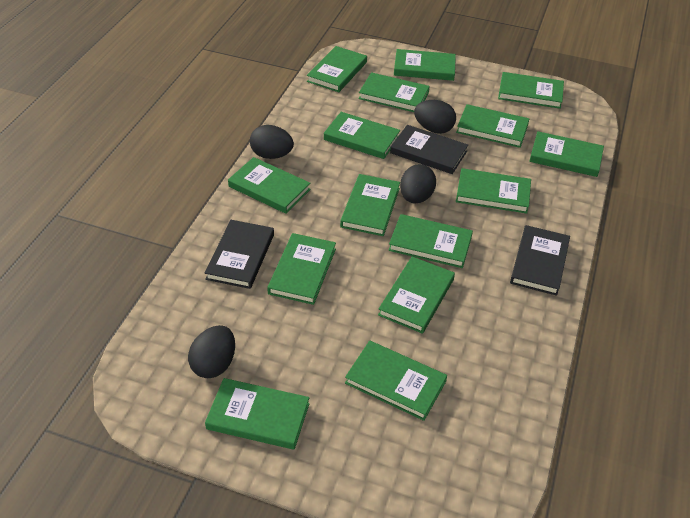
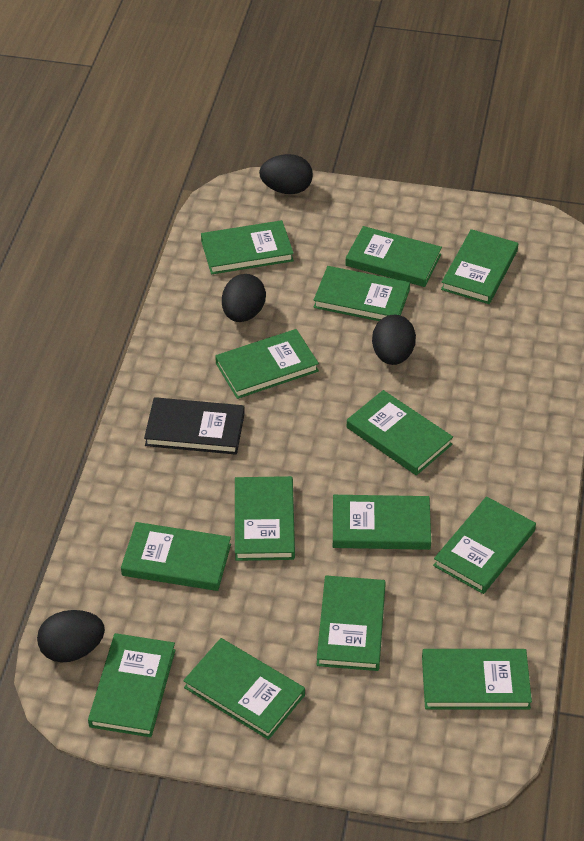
black book: [205,220,274,289] [390,125,468,174] [510,225,570,296] = 3 -> [144,397,245,455] = 1
green book: [205,378,309,450] [228,157,311,214] [267,233,336,305] [307,46,367,92] [324,112,400,159] [340,174,400,236] [345,340,447,421] [359,72,430,112] [378,257,455,334] [389,214,473,268] [394,49,456,81] [456,104,529,148] [456,168,531,214] [498,72,564,109] [529,131,604,177] = 15 -> [88,633,176,737] [121,522,231,591] [183,638,305,740] [201,220,294,275] [215,329,319,399] [235,476,295,561] [314,266,410,321] [317,575,386,671] [333,495,431,550] [345,226,442,287] [347,390,453,475] [422,649,532,709] [433,496,536,594] [441,229,518,304] = 14

